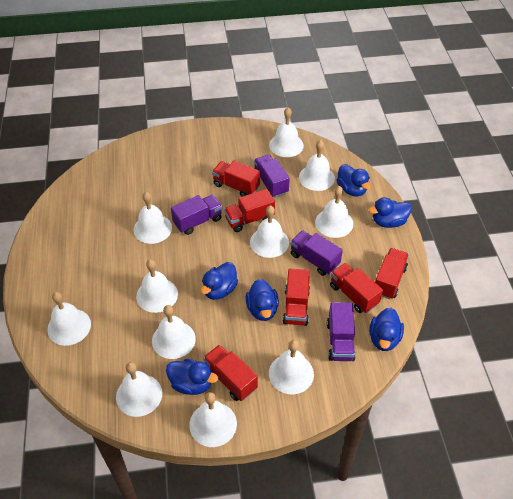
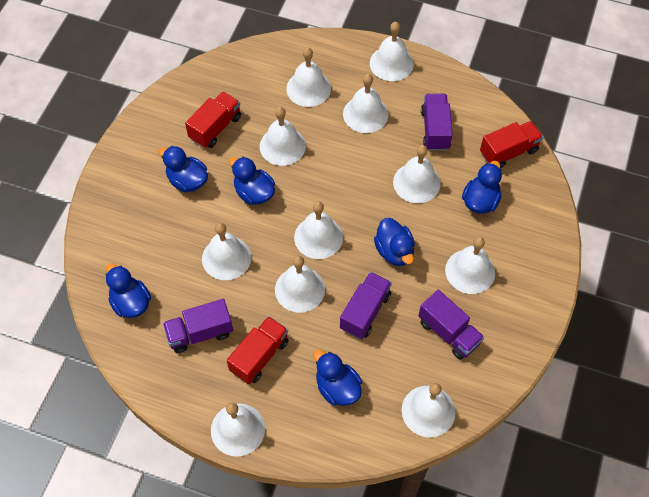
red truck: [203,344,258,401] [212,161,260,197] [224,189,275,232] [283,269,310,326] [330,263,383,313] [375,248,409,299] = 6 -> [185,92,241,148] [227,316,289,384] [480,121,543,168] = 3

